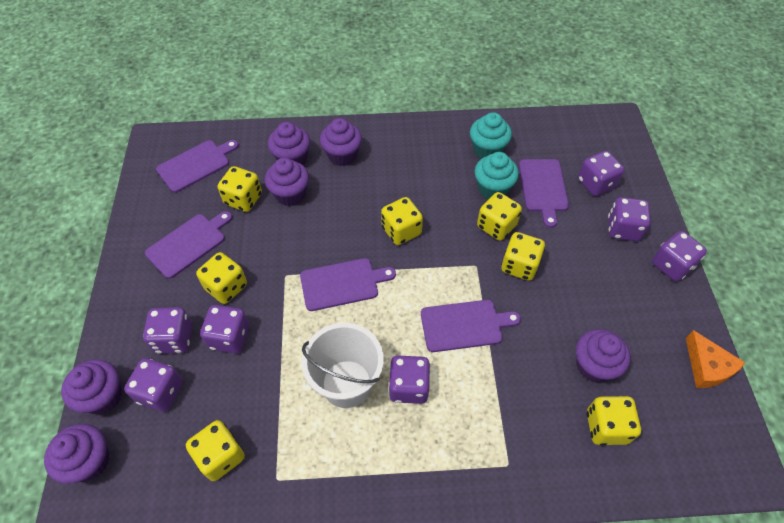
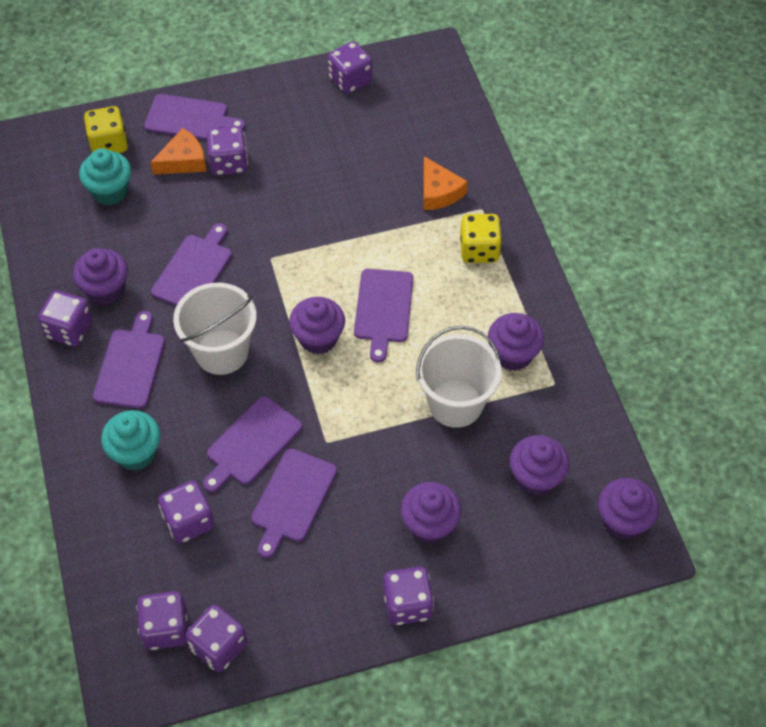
orange cheese: [686,330,745,388] = 1 -> [150,128,206,175] [423,156,468,210] = 2
purple cutting board: [145,211,232,279] [156,140,239,193] [300,258,396,311] [421,300,521,352] [519,159,569,228] = 5 -> [93,311,165,409] [144,94,245,141] [151,223,232,306] [203,396,302,492] [251,449,337,558] [354,269,413,363] = 6
white bucket: [302,323,384,408] = 1 -> [173,283,257,375] [416,326,502,428] = 2
yellow dice: [186,420,245,481] [196,252,247,304] [218,166,262,212] [381,197,423,245] [477,192,522,241] [501,232,545,281] [586,396,641,446] = 7 -> [84,106,128,153] [460,214,502,263] = 2

